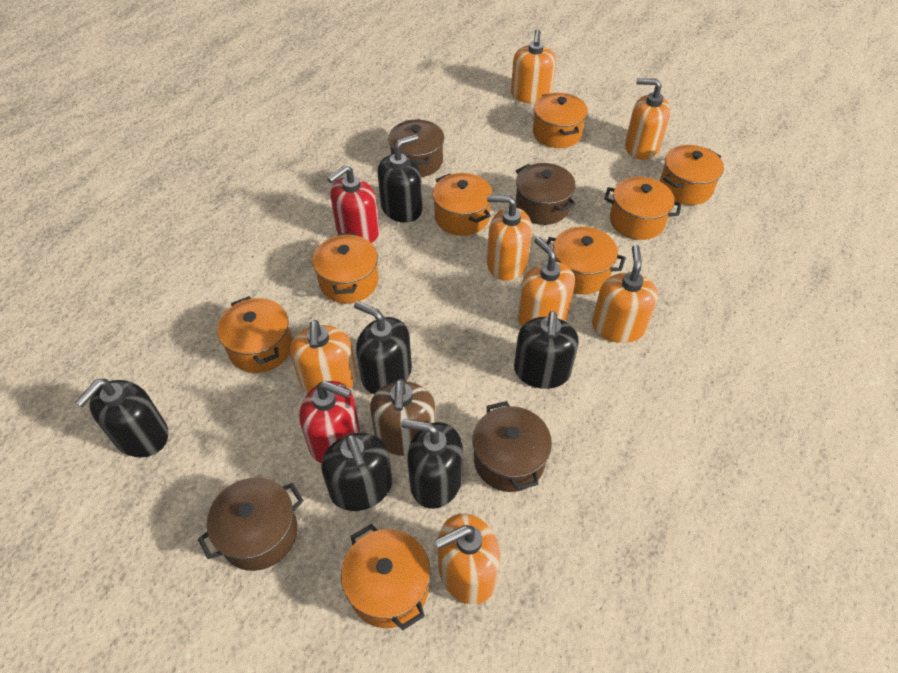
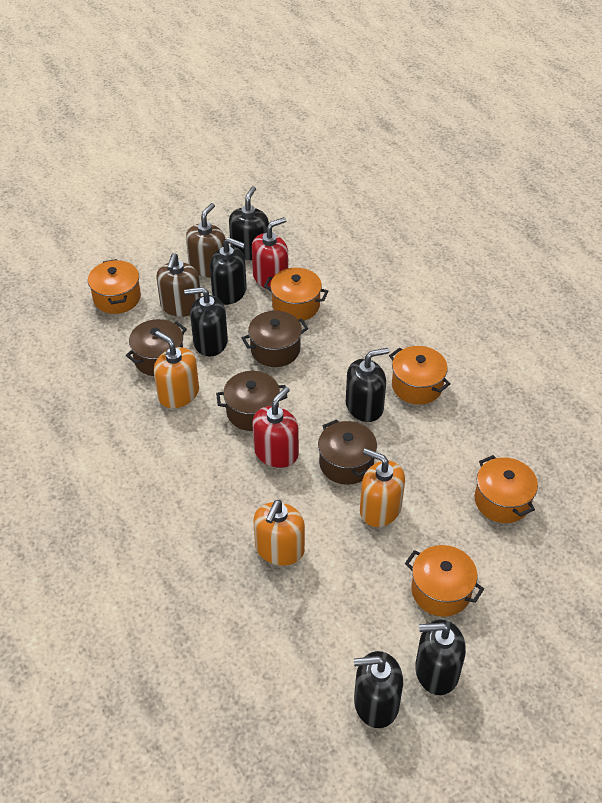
brown soap dispenser: [370,379,436,456] = 1 -> [156,253,201,317] [186,203,226,278] = 2
orange pot: [217,296,292,373] [312,233,379,303] [341,524,430,631] [432,173,493,236] [533,93,588,148] [547,226,626,294] [604,177,682,240] [660,145,724,205] = 8 -> [88,259,141,314] [264,268,329,321] [389,346,451,405] [405,545,484,617] [475,455,538,523] = 5
orange soap dispenser: [290,320,357,393] [435,514,500,605] [487,195,532,281] [511,30,556,103] [518,237,575,326] [592,245,658,343] [625,78,671,160] = 7 -> [154,331,199,408] [254,500,305,566] [360,448,405,527] = 3

